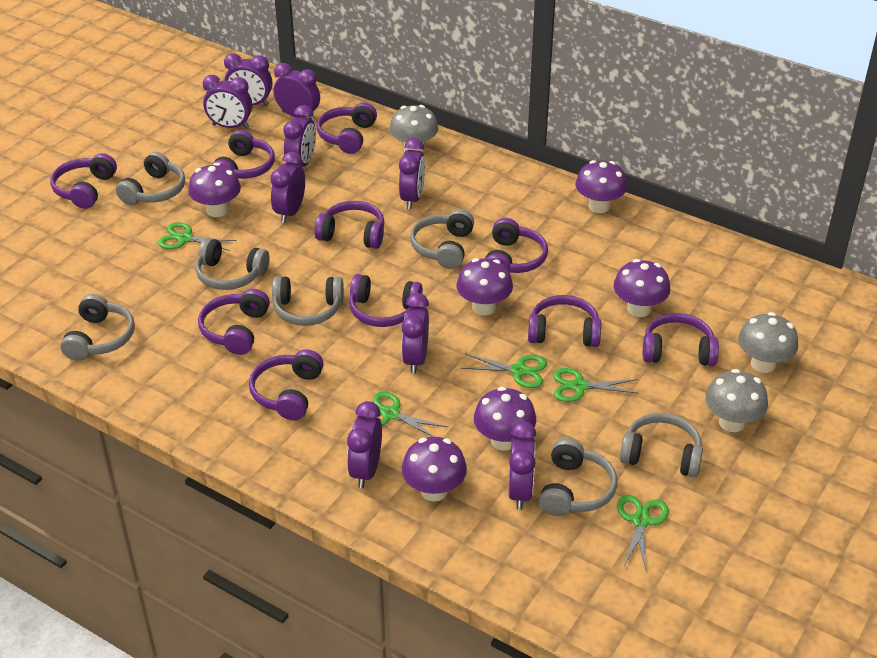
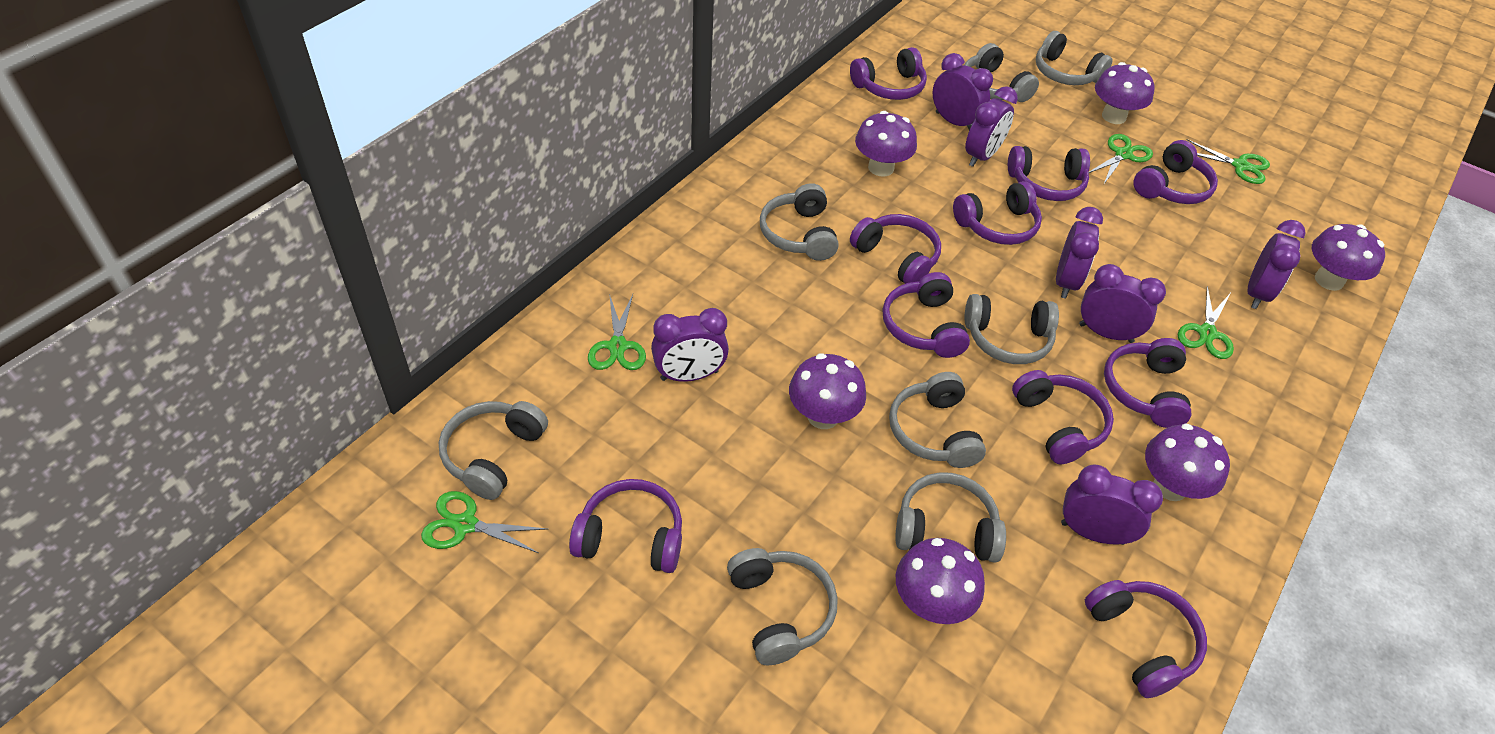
grey headphones: [60,294,135,361] [116,152,185,205] [195,238,270,290] [272,276,344,326] [410,209,474,269] [539,438,617,516] [620,413,703,478] = 7 -> [439,401,548,500] [727,548,838,666] [760,183,839,261] [889,372,986,468] [895,472,1006,562] [964,43,1039,102] [965,294,1059,364] [1036,31,1113,85] = 8
grey mushroom: [389,105,438,152] [705,369,768,432] [738,312,798,373] = 3 -> none = 0
purple clock: [203,75,252,129] [224,53,273,106] [270,152,305,223] [274,63,320,121] [283,105,316,167] [347,401,382,488] [399,138,425,209] [401,293,429,374] [509,421,536,510] = 9 -> [651,308,729,382] [933,53,993,130] [965,86,1018,167] [1056,207,1103,299] [1061,464,1163,545] [1079,264,1166,343] [1248,220,1306,309] = 7

